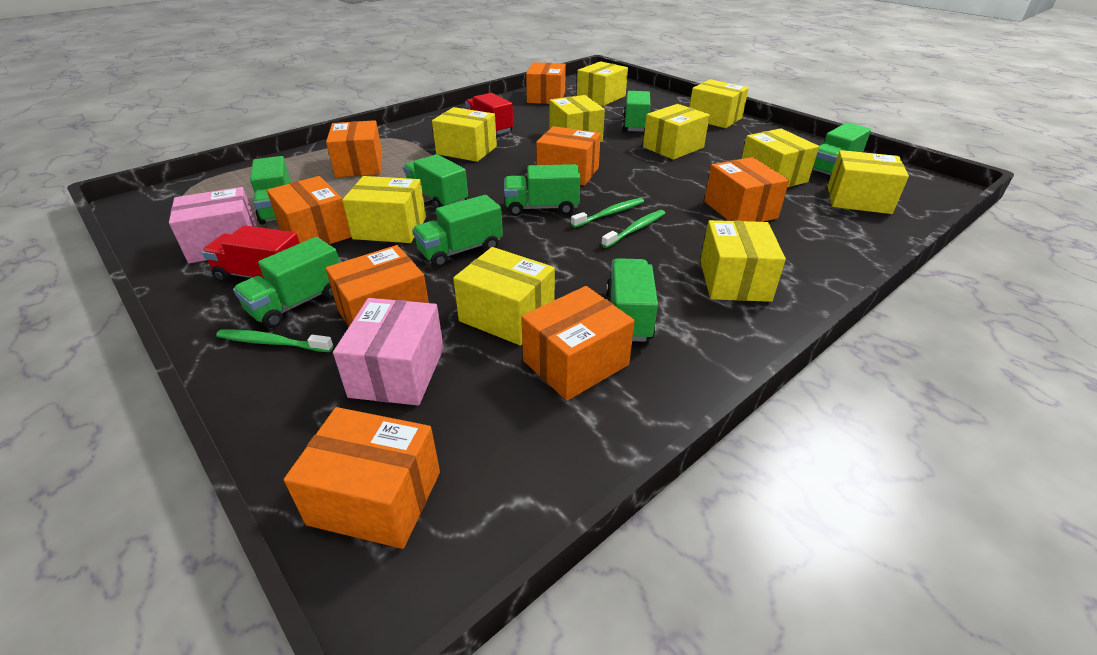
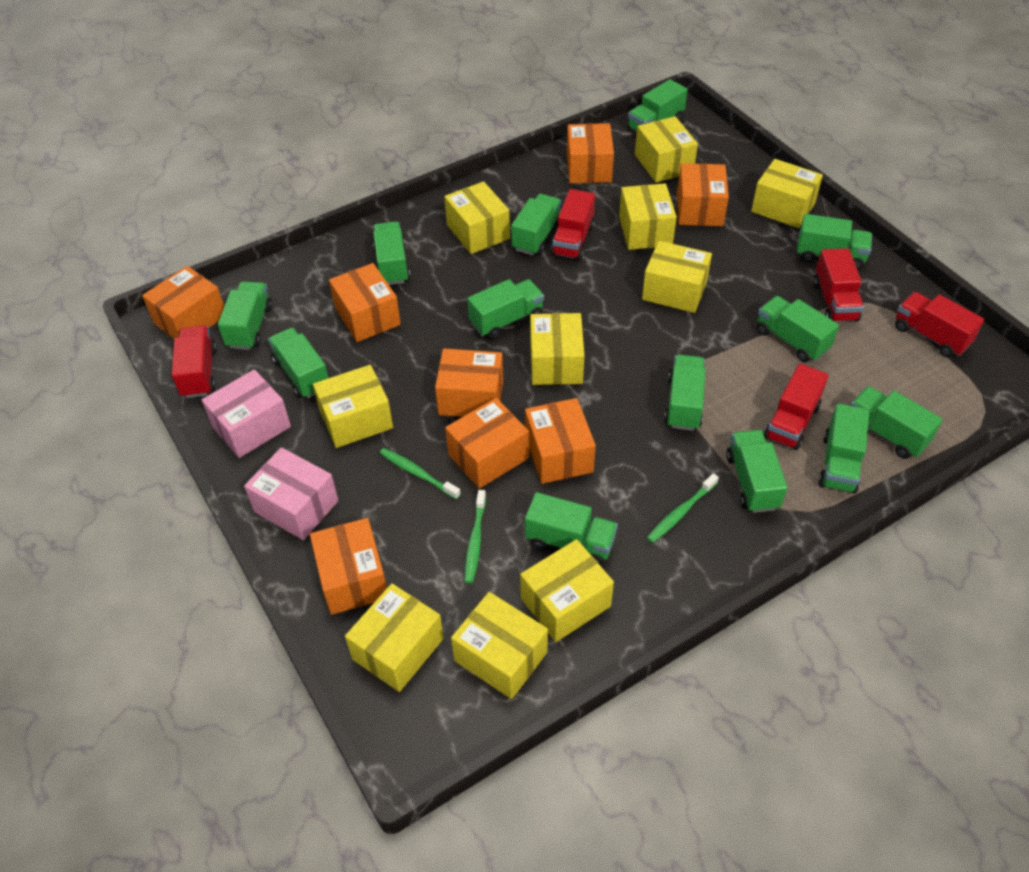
green truck: [233,237,340,328] [250,156,291,224] [403,154,468,209] [412,195,503,267] [504,164,581,216] [606,258,658,342] [622,91,650,132] [812,122,871,175] = 8 -> [218,282,273,350] [268,328,328,398] [373,221,410,285] [467,279,544,339] [511,194,562,255] [525,492,618,566] [628,79,688,132] [665,355,706,431] [726,430,788,513] [757,296,839,362] [797,214,872,269] [818,403,870,494] [850,386,943,459] = 13
red truck: [202,225,300,282] [465,93,513,135] = 2 -> [172,325,217,398] [551,189,595,260] [764,364,829,450] [814,248,864,322] [895,292,984,357] = 5

